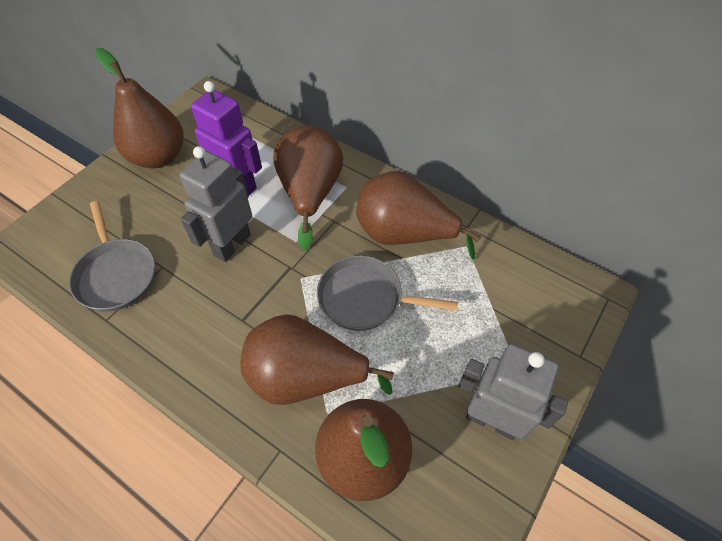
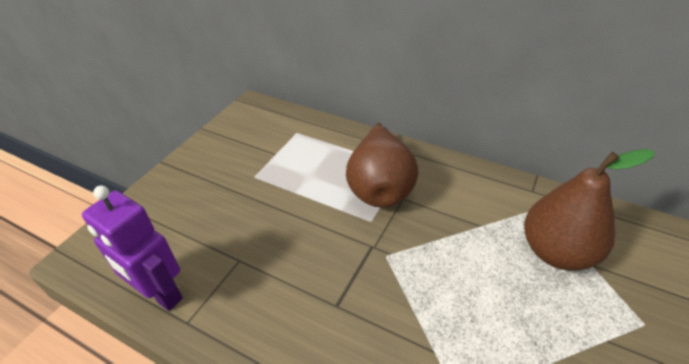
brown pear: [95,48,184,168] [241,314,394,405] [274,126,343,250] [315,399,412,501] [356,171,481,260] = 5 -> [346,123,418,207] [524,149,655,271] = 2
grey pan: [69,201,155,311] [317,255,458,331] = 2 -> none = 0
grey robot: [180,146,252,262] [458,344,568,440] = 2 -> none = 0

